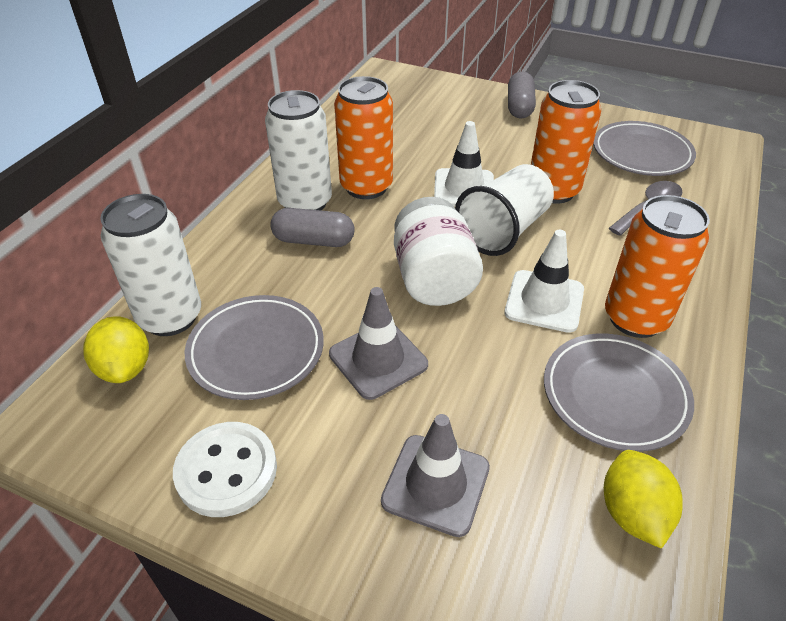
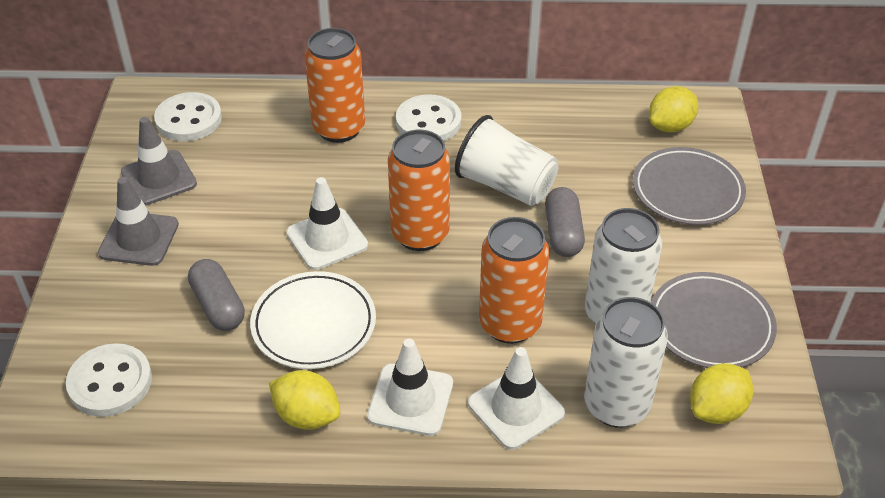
grey plate: [185,295,324,400] [544,333,694,452] [593,121,696,176] = 3 -> [633,147,746,225] [651,272,777,368] = 2
grey spoon: [609,181,683,236] = 1 -> none = 0
white button: [173,422,277,517] = 1 -> [66,343,152,417] [154,92,222,141] [396,94,461,141] = 3
white jar: [394,197,483,306] = 1 -> none = 0
white plate: none = 0 -> [250,271,376,369] = 1
white traffic cone: [434,121,494,206] [504,230,584,333] = 2 -> [286,177,368,270] [367,338,453,436] [468,347,565,450] = 3
yellow lemon: [83,316,149,383] [604,450,683,549] = 2 -> [269,370,340,430] [649,86,698,133] [690,363,753,424] = 3

